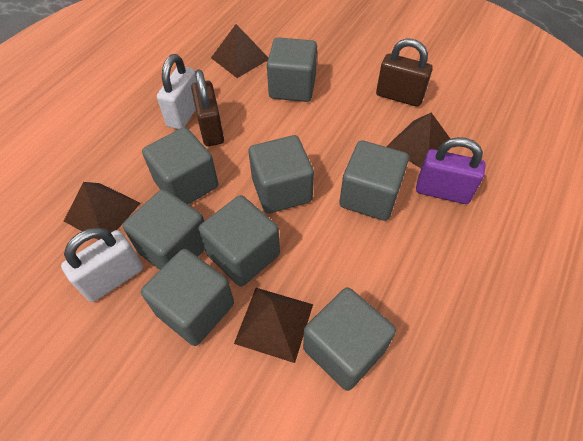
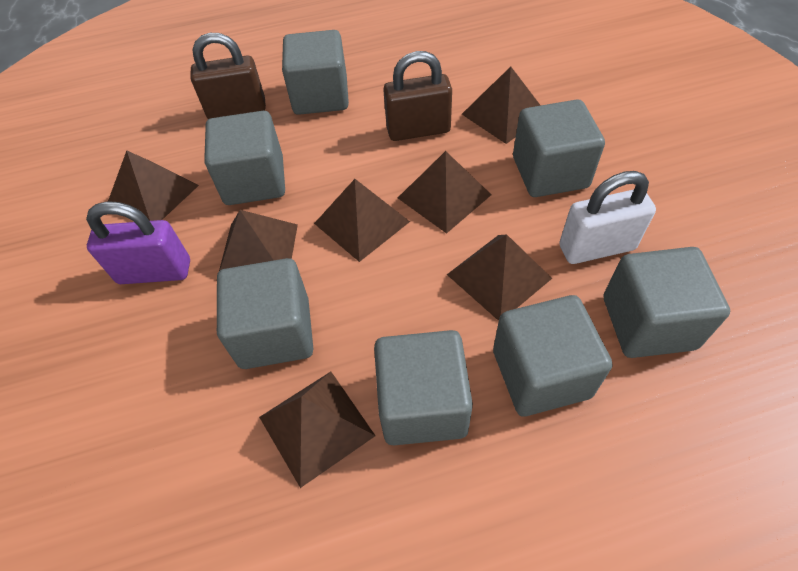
brown pyramid: [64,182,140,240] [211,24,268,78] [234,288,313,363] [386,112,450,168] = 4 -> [108,151,199,221] [219,210,298,271] [259,372,375,488] [314,179,410,262] [398,151,491,234] [447,234,552,321] [462,66,541,144] = 7
grey cube: [123,189,205,270] [141,249,234,346] [142,127,218,204] [198,195,280,287] [249,135,314,214] [267,37,317,102] [303,287,396,391] [339,140,409,221] = 8 -> [204,111,285,205] [217,258,313,369] [282,30,349,115] [374,330,473,445] [493,295,612,416] [513,99,605,197] [604,247,730,358] = 7
white padlock: [61,227,143,302] [157,54,197,129] = 2 -> [559,171,656,264] = 1

